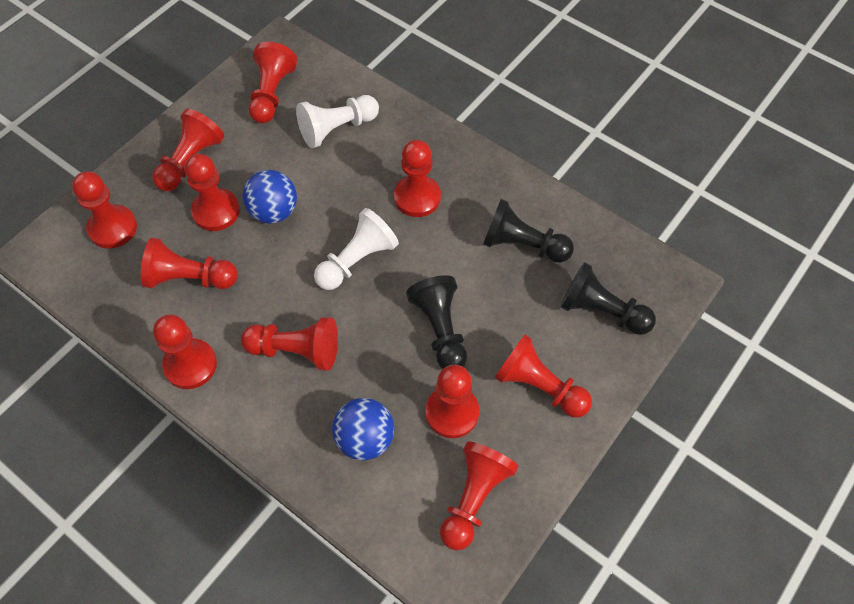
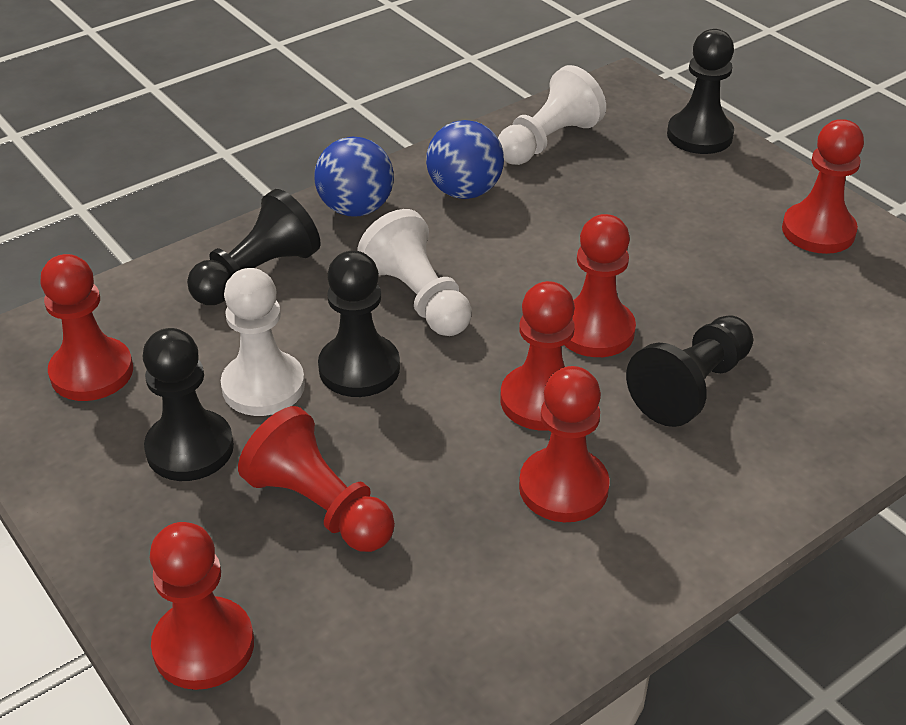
black pawn: [406,275,467,369] [483,199,574,263] [560,262,656,335] = 3 -> [142,328,234,481] [187,189,321,305] [318,251,400,397] [626,315,753,427] [667,29,734,154] = 5
red pawn: [72,171,137,248] [141,238,238,289] [152,109,224,191] [153,314,217,389] [185,154,240,231] [241,317,338,371] [248,42,298,123] [394,140,441,217] [425,365,479,438] [440,441,518,550] [495,334,592,418] = 11 -> [40,254,133,401] [150,522,254,690] [238,406,395,552] [500,281,575,431] [519,366,610,522] [564,214,636,357] [782,119,864,254] = 7
white pawn: [296,95,379,148] [314,208,399,290] = 2 -> [221,268,305,416] [357,209,472,336] [498,65,606,165] = 3

